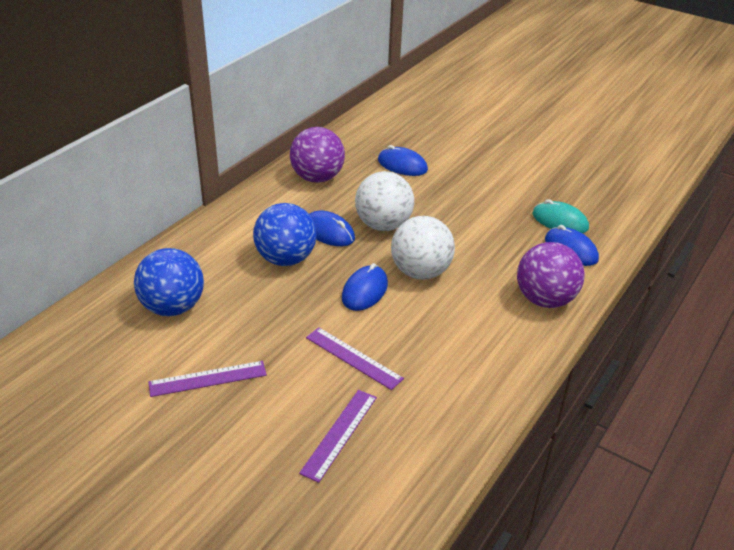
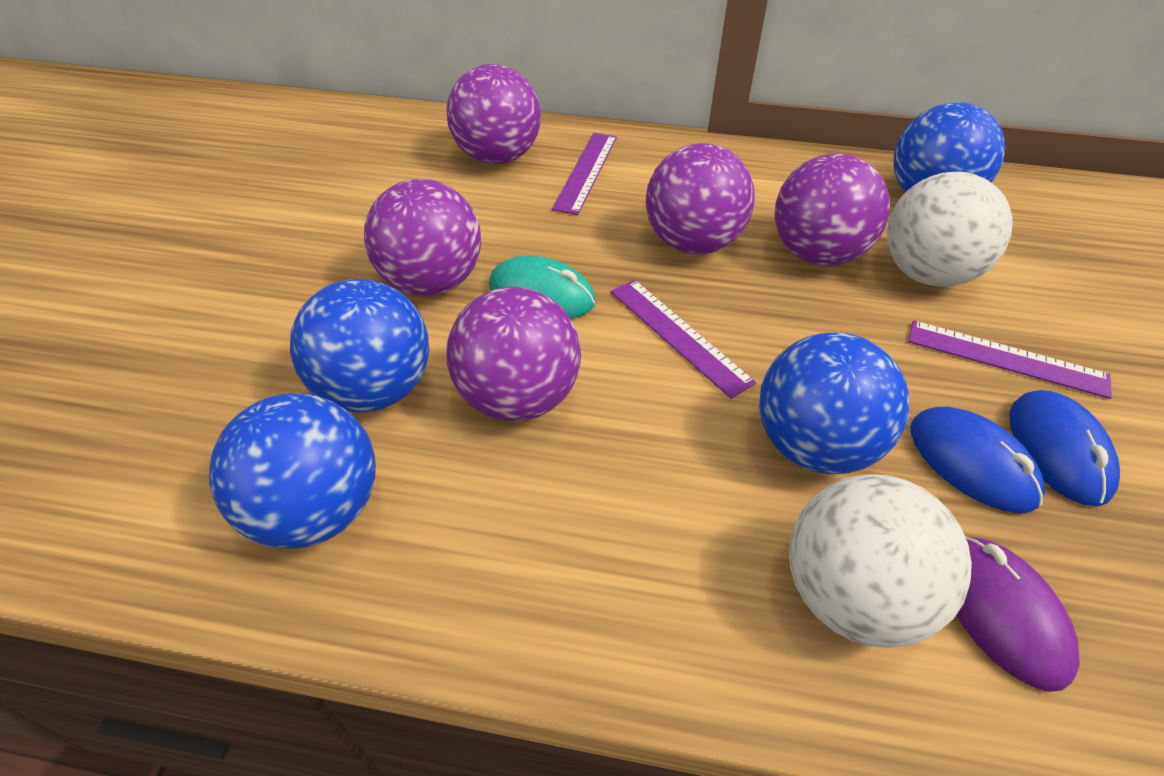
blue ball: [134,248,204,316] [253,203,317,266] = 2 -> [209,393,376,549] [290,279,429,413] [759,332,909,474] [893,102,1005,192] = 4
blue mouse: [309,210,355,246] [342,263,388,311] [378,145,428,176] [545,225,599,266] = 4 -> [910,407,1045,513] [1010,390,1120,506] = 2
purple ball: [290,127,345,183] [517,242,585,308] = 2 -> [364,179,481,296] [446,64,541,164] [447,287,581,422] [646,143,755,255] [774,153,890,266] = 5
purple mouse: none = 0 -> [957,536,1080,692] = 1

